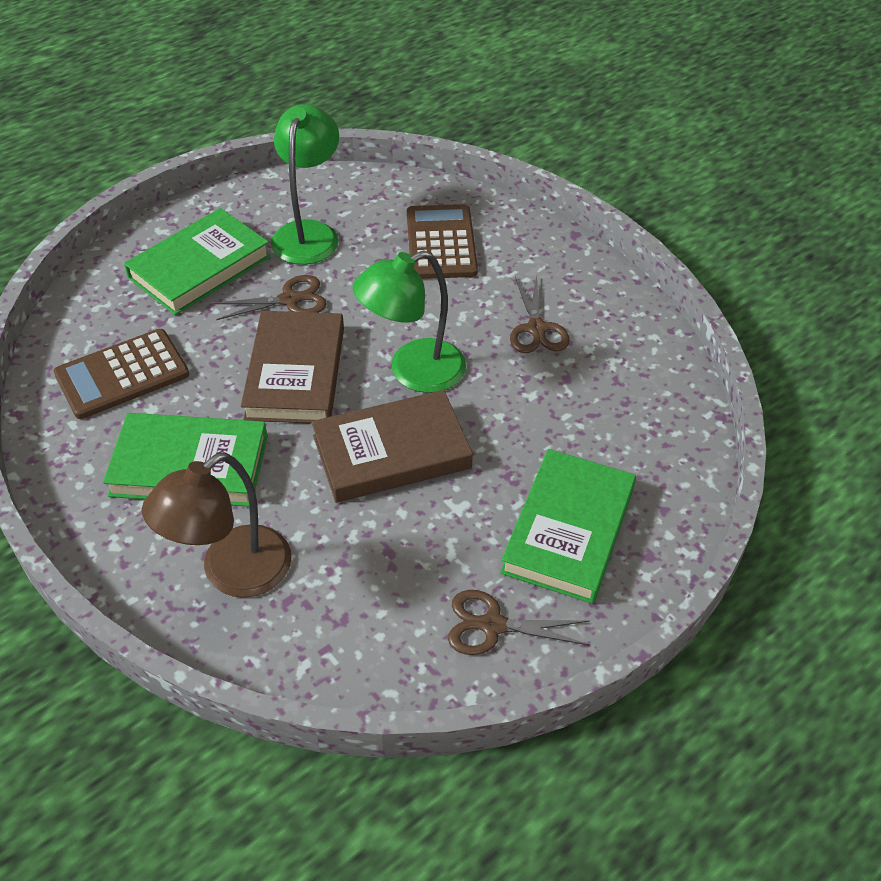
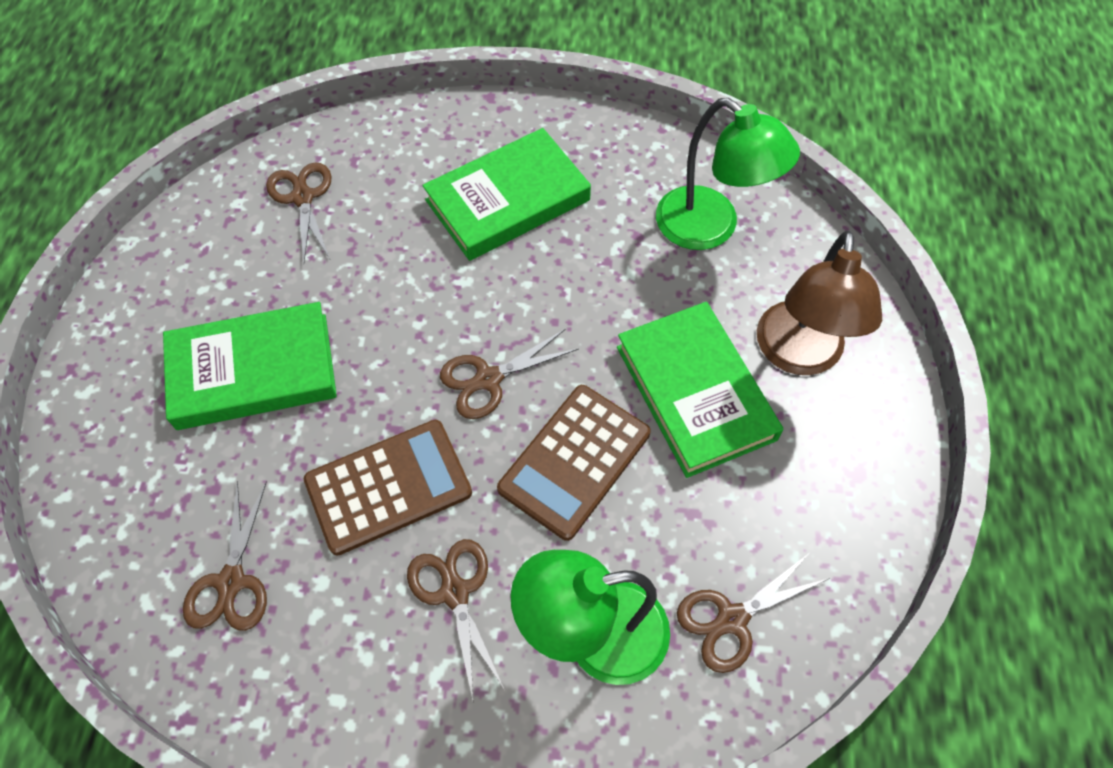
brown book: [241,311,344,423] [311,390,473,503] = 2 -> none = 0
brown scissors: [213,275,327,320] [448,590,590,655] [510,275,570,353] = 3 -> [183,481,267,631] [266,162,332,264] [407,539,504,700] [440,329,579,419] [677,554,830,673] = 5

